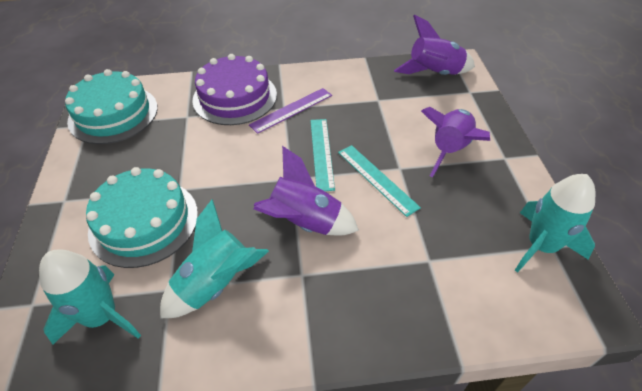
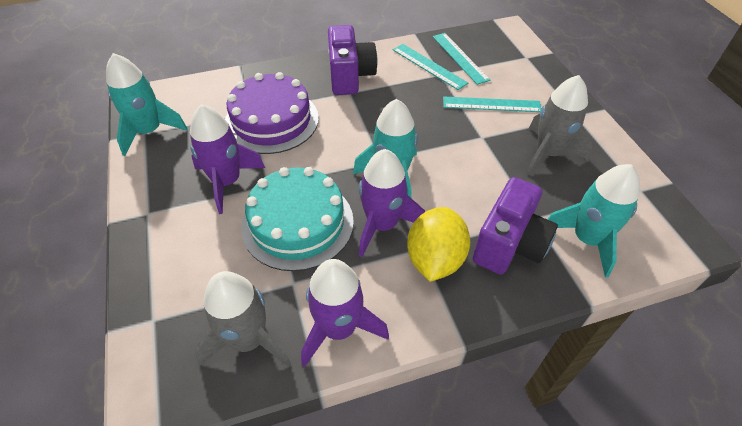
grey rocket: none = 0 -> [195,271,291,367] [526,75,592,175] = 2
purple camera: none = 0 -> [328,25,377,95] [473,177,558,275] = 2
purple ruler: [249,88,332,134] = 1 -> none = 0
turquoise cake: [65,69,158,144] [86,167,198,268] = 2 -> [241,167,354,271] = 1
turquoise ruler: [311,119,335,191] [338,145,421,217] = 2 -> [393,44,468,90] [433,33,490,85] [443,97,541,112] = 3
yellow lemon: none = 0 -> [407,207,470,282] = 1

